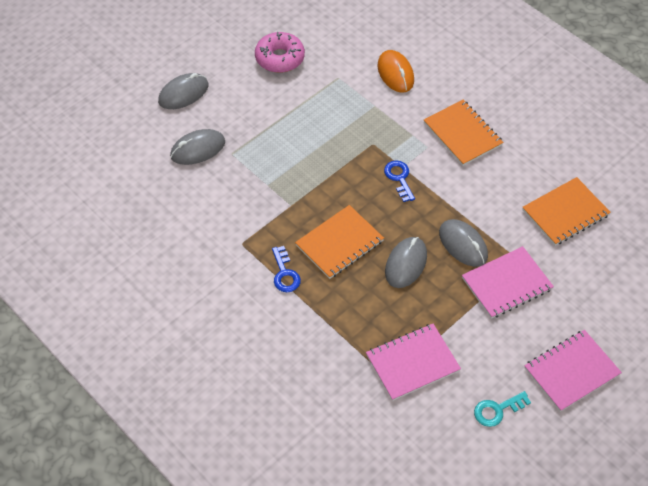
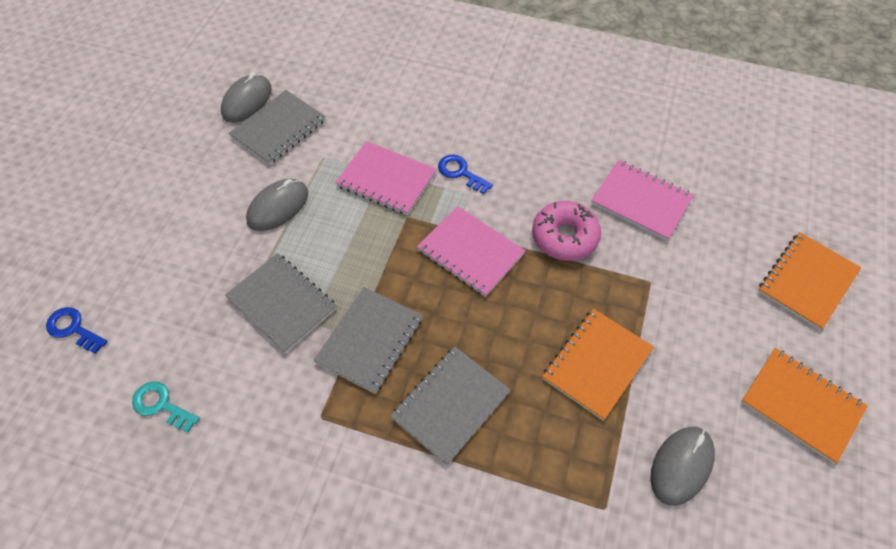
grey mouse: [158,73,208,109] [170,129,225,165] [385,237,427,288] [439,219,488,267] = 4 -> [221,73,272,123] [246,179,308,231] [650,427,715,506] = 3
grey notebook: none = 0 -> [225,253,337,353] [229,90,326,165] [314,287,423,394] [390,346,511,465] = 4
orange mouse: [377,50,414,93] = 1 -> none = 0

